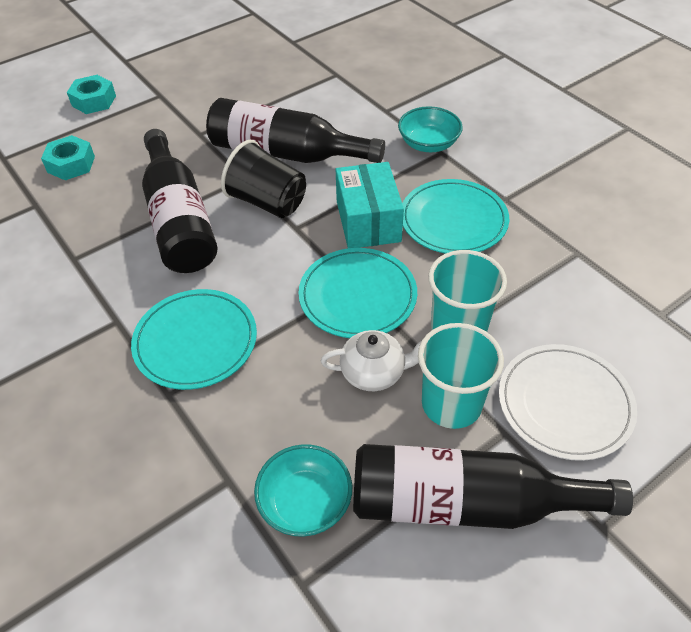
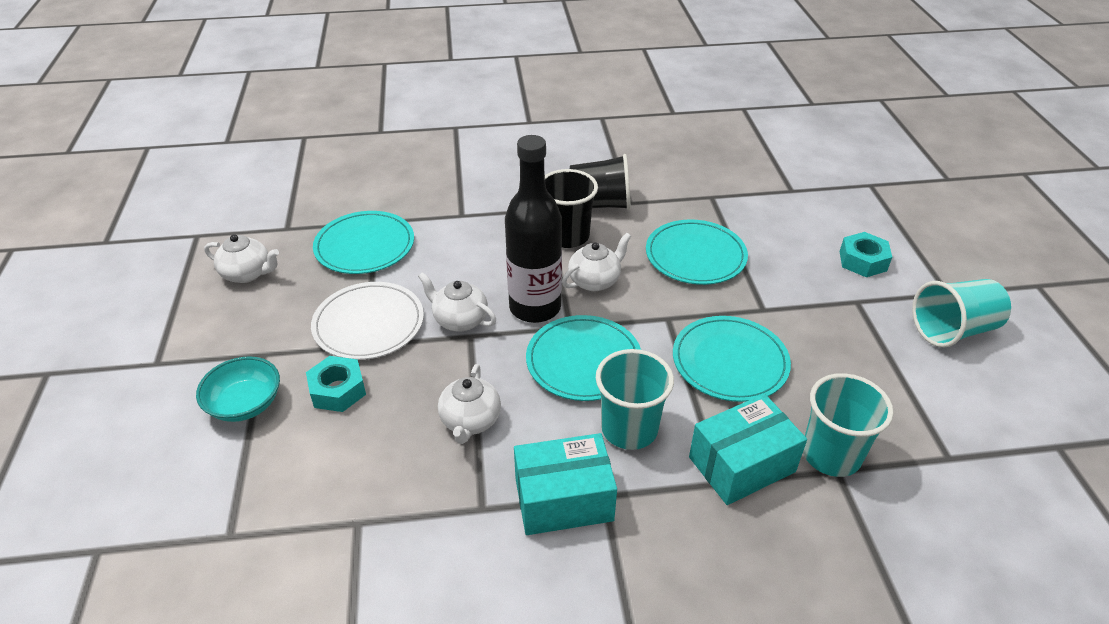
black bottle: [142,129,217,273] [206,98,385,163] [353,444,633,529] = 3 -> [505,135,562,323] = 1
black cup: [221,140,306,218] = 1 -> [545,169,598,248] [570,154,631,210] = 2
turquoise bowl: [254,444,352,537] [398,106,463,152] = 2 -> [196,356,280,422] = 1
turquoise box: [336,162,404,248] = 1 -> [514,433,617,535] [689,394,807,505] = 2
turquoise cup: [418,323,504,429] [428,250,507,332] = 2 -> [596,349,674,450] [803,373,894,477] [912,279,1011,347] = 3
turquoise plate: [131,289,257,390] [298,248,417,338] [402,179,509,254] = 3 -> [313,211,414,274] [526,315,641,401] [646,219,748,285] [673,316,791,402] = 4
white teapot: [321,330,421,391] = 1 -> [204,234,279,283] [418,272,496,331] [438,364,501,444] [562,233,631,291] = 4

